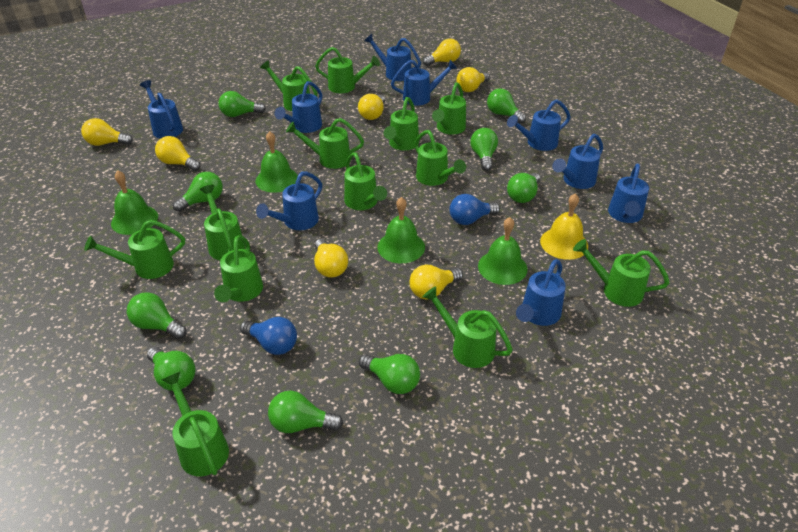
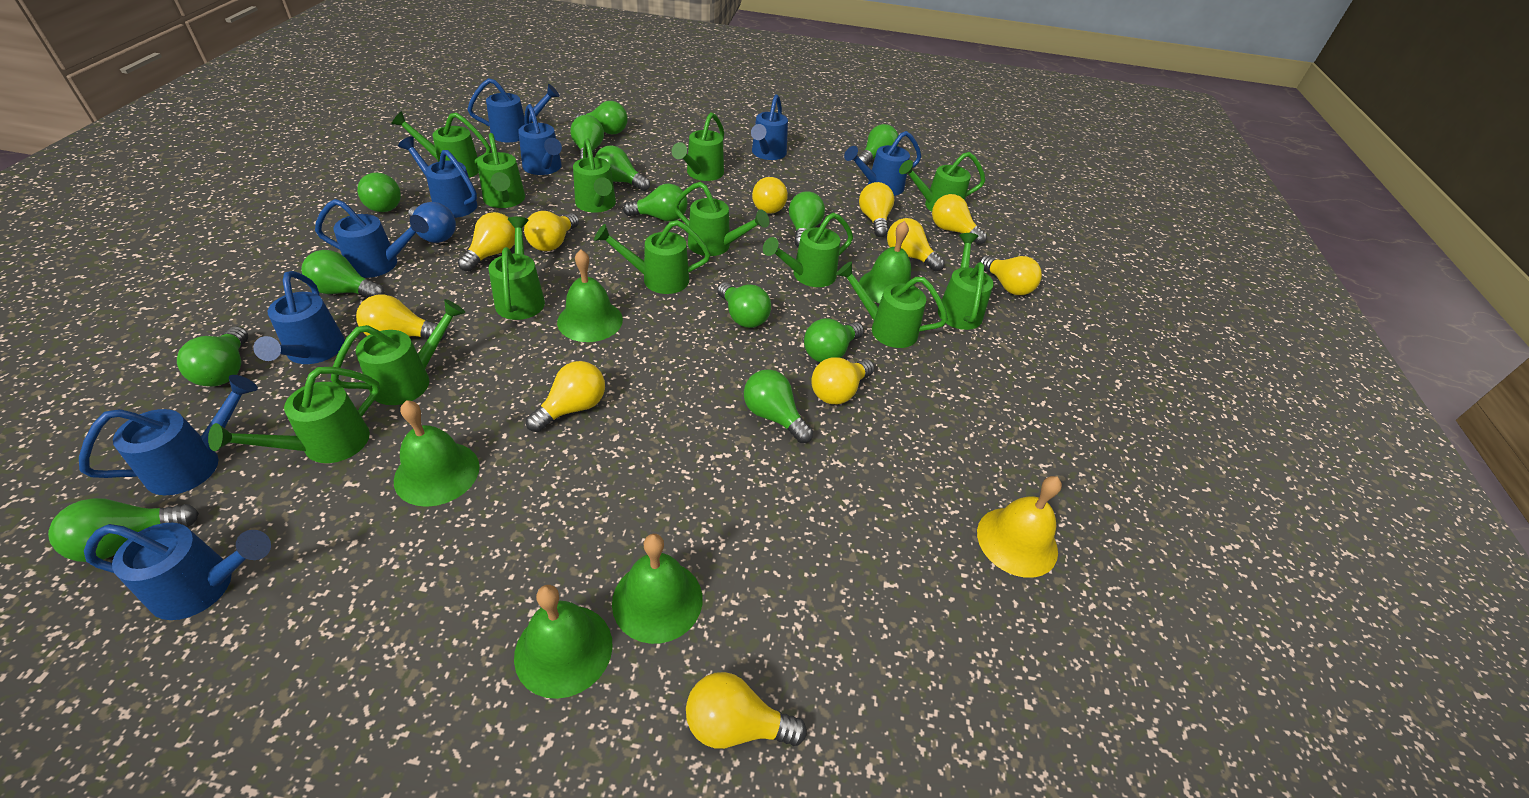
blue light bulb: [240,317,297,355] [450,194,500,225] = 2 -> [408,202,456,243] = 1
green bell: [111,170,158,235] [256,131,298,193] [378,197,425,263] [478,217,527,285] = 4 -> [394,400,480,507] [514,585,613,699] [557,249,623,342] [612,534,703,644] [859,221,915,304] = 5
green light bulb: [127,292,187,339] [147,347,196,391] [173,172,223,212] [218,91,266,117] [268,391,343,433] [359,354,420,394] [470,128,498,171] [487,88,526,123] [507,173,540,203] = 9 -> [48,498,199,562] [177,327,248,387] [301,250,385,297] [357,173,401,212] [570,115,604,159] [575,101,628,135] [595,145,650,191] [623,183,688,222] [717,282,771,328] [744,369,813,443] [789,191,825,247] [804,318,864,362] [858,124,898,165] = 13
yellow light bulb: [81,118,133,146] [155,136,200,171] [314,239,348,278] [358,94,385,120] [410,264,463,300] [423,38,461,66] [456,67,490,92] = 7 -> [356,294,447,341] [458,212,515,272] [524,211,579,251] [526,361,605,432] [686,672,807,749] [752,177,788,214] [811,357,875,405] [859,182,895,237] [887,218,944,271] [932,194,987,245] [979,256,1042,295] = 11

